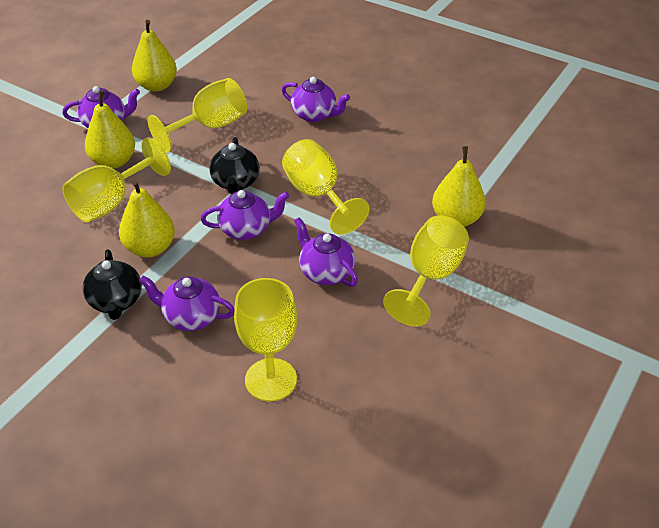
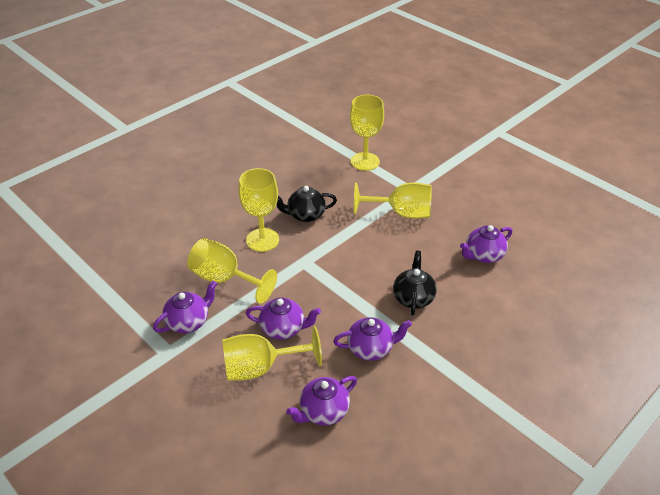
yellow pear: [85,90,135,169] [119,180,175,258] [132,20,177,92] [432,146,486,227] = 4 -> none = 0

